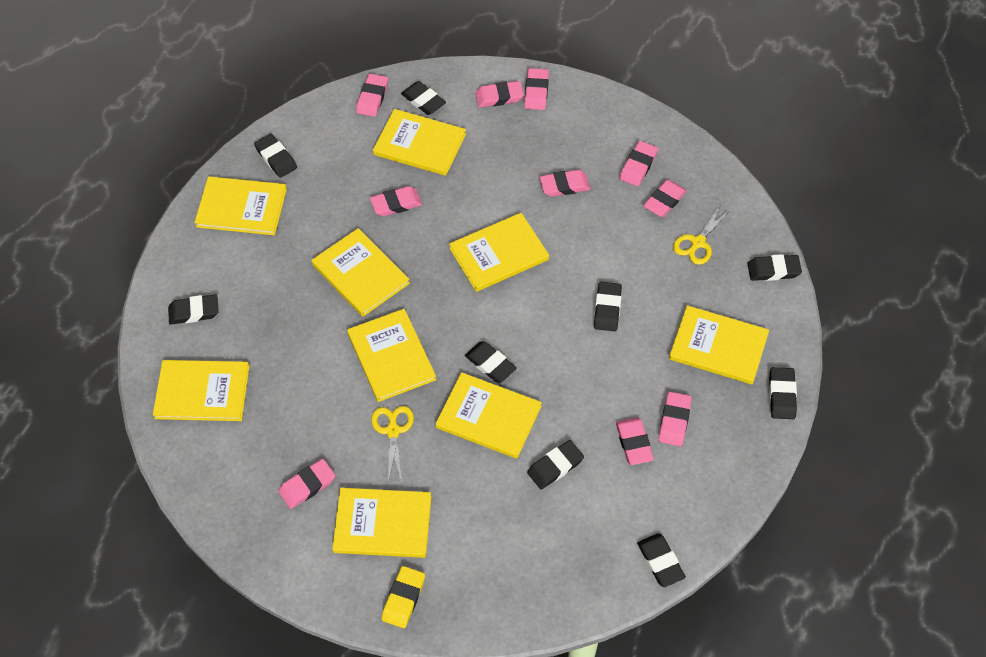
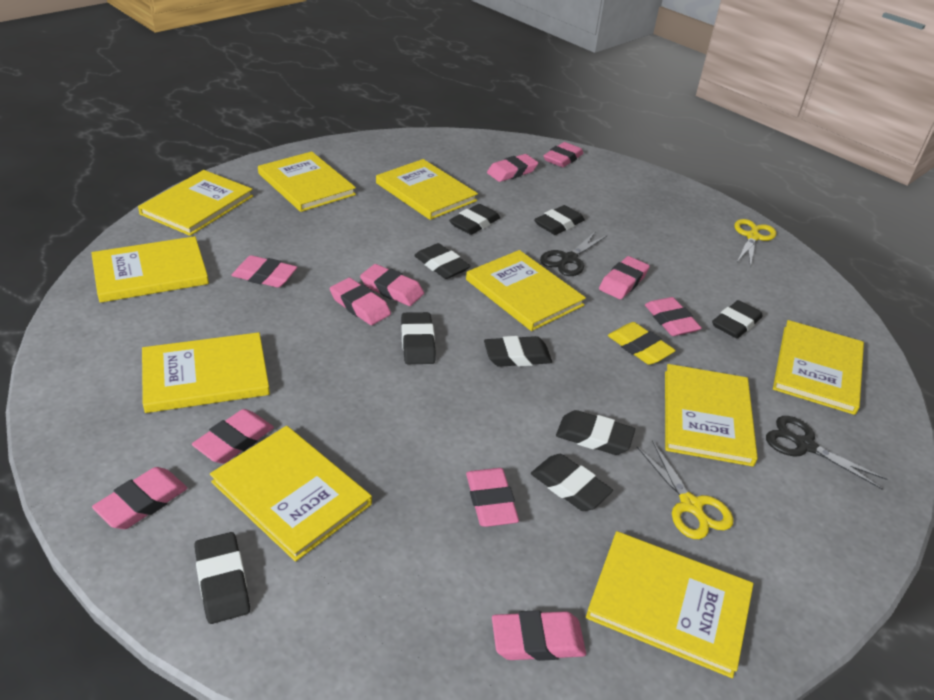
black scissors: none = 0 -> [540,231,608,276] [766,416,887,489] = 2
pink eraser: [278,459,335,509] [356,74,388,117] [370,186,422,216] [475,81,524,107] [524,68,549,110] [540,170,590,197] [616,418,654,465] [619,141,658,186] [643,180,687,217] [658,392,692,446] = 10 -> [92,467,187,529] [192,409,274,464] [231,255,297,288] [330,278,391,325] [360,264,424,306] [466,468,519,527] [487,154,538,182] [492,610,586,661] [543,142,583,167] [599,256,650,299] [645,297,702,336] = 11
yellow book: [153,360,249,421] [194,176,287,235] [312,228,410,317] [332,488,431,558] [347,309,436,402] [373,109,466,176] [435,372,542,459] [449,213,549,292] [669,305,769,384] = 9 -> [91,236,209,303] [138,170,253,236] [142,332,270,413] [210,426,372,562] [258,151,356,212] [376,159,478,220] [466,250,586,331] [586,531,753,678] [665,364,758,467] [773,320,864,415] = 10

